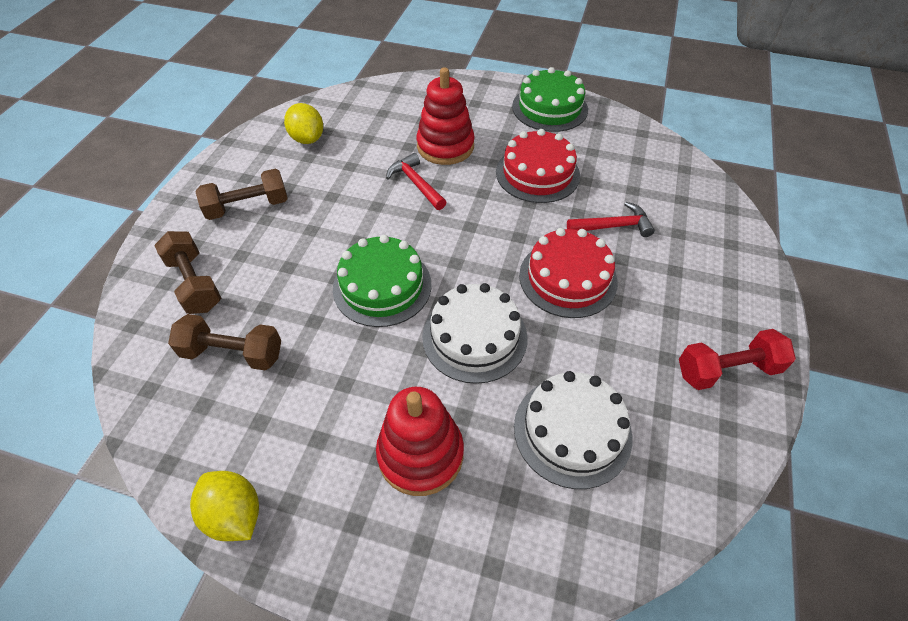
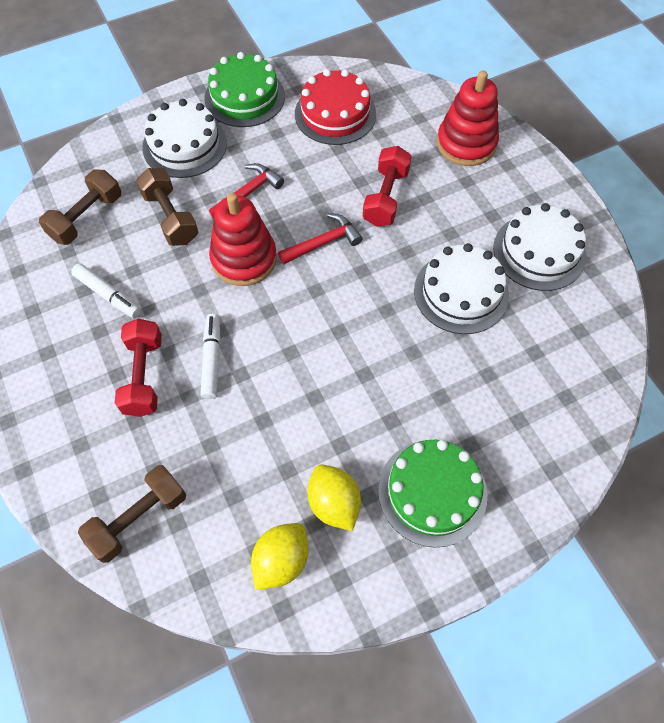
red cake: [496,129,580,203] [519,228,618,318] = 2 -> [295,69,376,145] = 1
red dumbbell: [679,329,796,390] = 1 -> [115,319,162,417] [363,146,412,227] = 2
white cake: [422,283,527,384] [514,371,632,489] = 2 -> [142,99,227,178] [414,243,509,334] [493,203,586,291] = 3
white marker: none = 0 -> [71,263,141,318] [200,314,220,399] = 2

